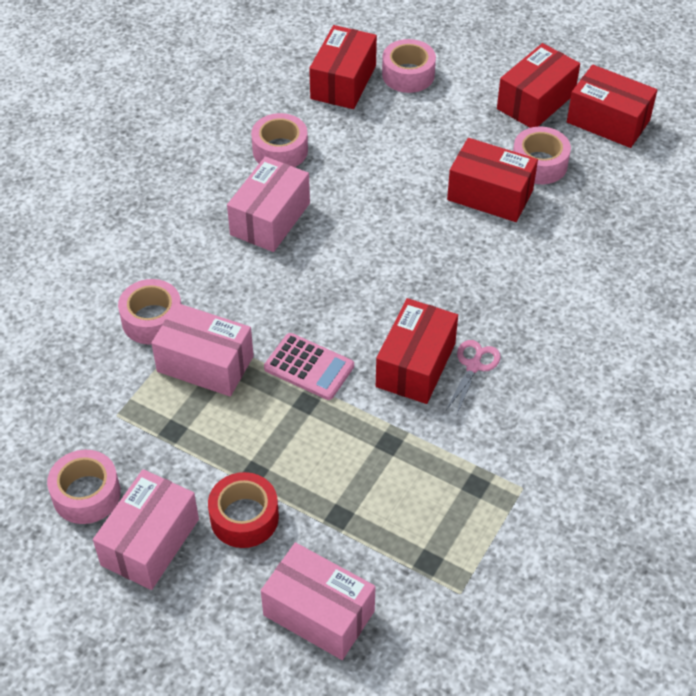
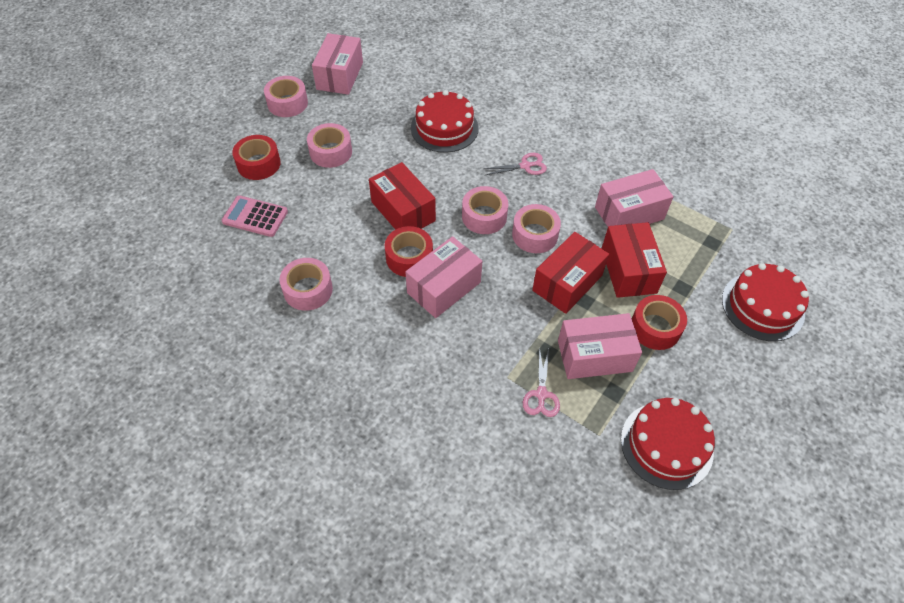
pink scissors: [446,340,501,414] = 1 -> [484,153,547,175] [523,347,560,417] = 2
red box: [309,25,377,109] [376,298,458,404] [447,138,538,222] [497,43,580,128] [567,65,657,148] = 5 -> [369,162,436,230] [532,232,609,314] [602,222,667,298] = 3
red cake: none = 0 -> [411,90,479,153] [621,398,715,490] [722,263,809,341] = 3
red tape: [208,472,279,548] = 1 -> [232,135,281,180] [385,226,433,277] [632,295,687,350] = 3

